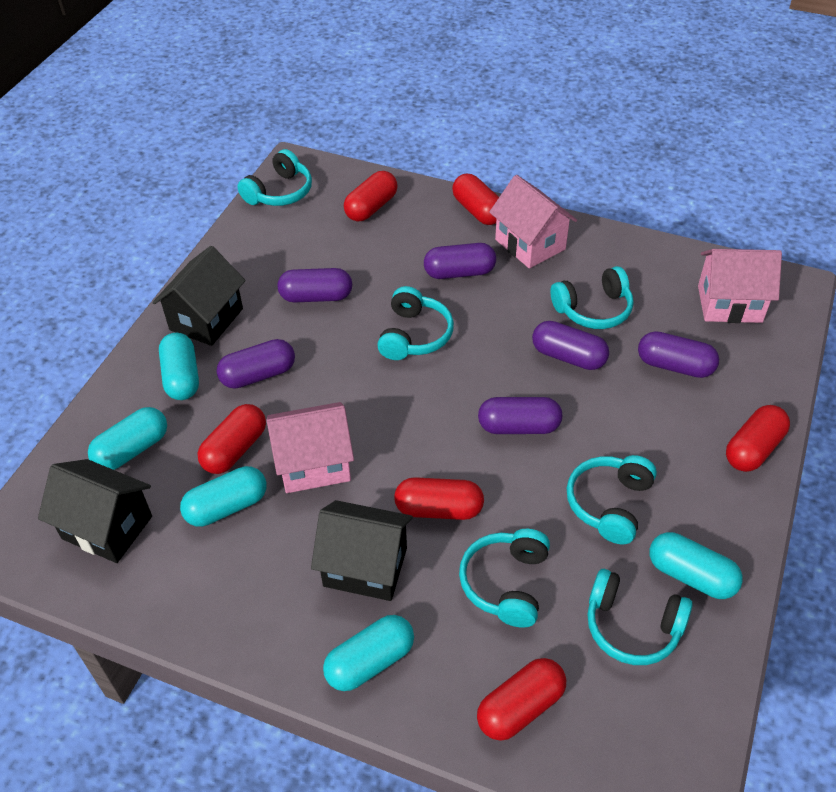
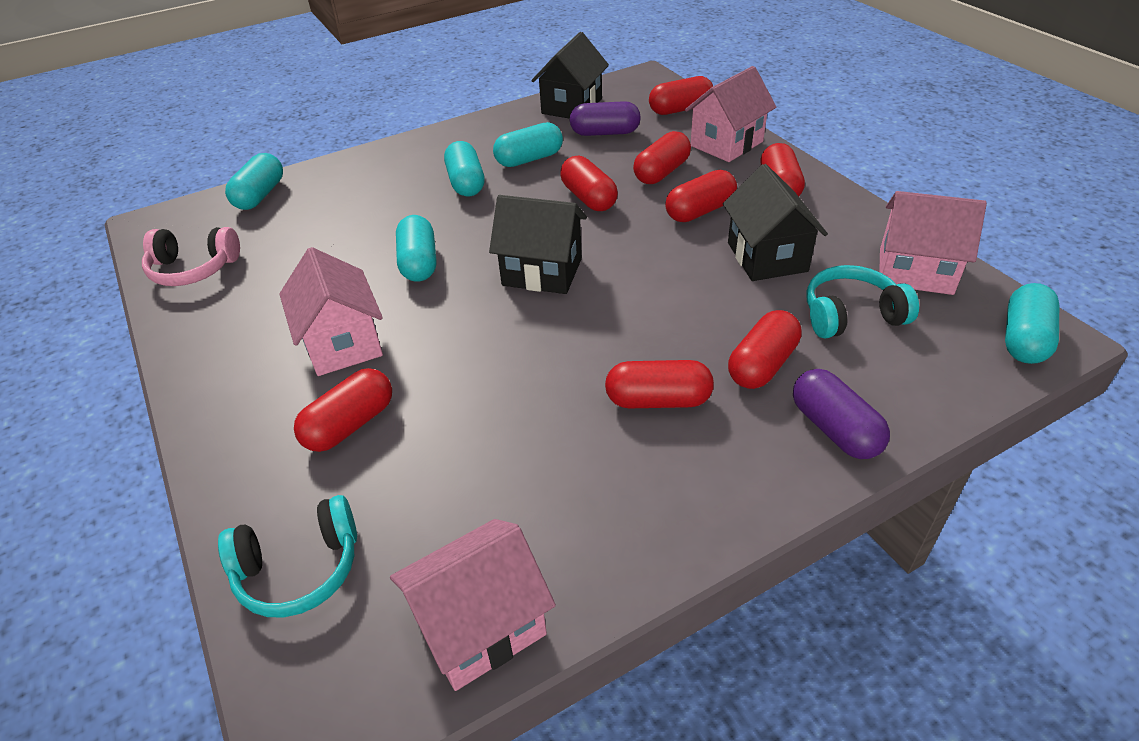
pink headphones: none = 0 -> [142,227,240,286] = 1
pink house: [267,402,354,493] [489,175,577,269] [698,249,782,323] = 3 -> [279,247,383,376] [390,519,556,691] [685,66,776,162] [879,191,987,295] = 4
purple capsule: [216,339,295,389] [277,268,352,302] [424,243,496,279] [478,397,562,434] [532,321,609,370] [638,331,719,378] = 6 -> [570,101,641,136] [793,369,890,459] = 2
red capsule: [197,404,266,474] [344,171,398,221] [394,477,484,520] [452,174,499,225] [477,658,566,740] [726,405,790,472] = 6 -> [294,368,392,452] [560,156,618,211] [605,360,714,408] [633,131,691,184] [649,76,713,115] [665,170,737,222] [728,310,802,389] [761,143,805,196] = 8
turquoise headphones: [237,149,312,206] [377,286,454,360] [459,529,550,628] [550,266,634,329] [567,455,657,544] [587,569,693,665] = 6 -> [218,495,357,618] [806,265,919,339] = 2

